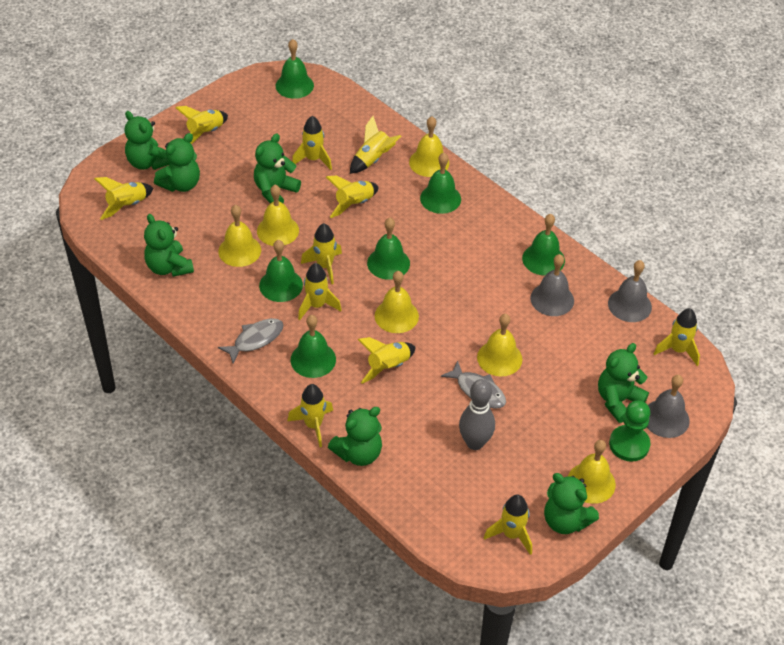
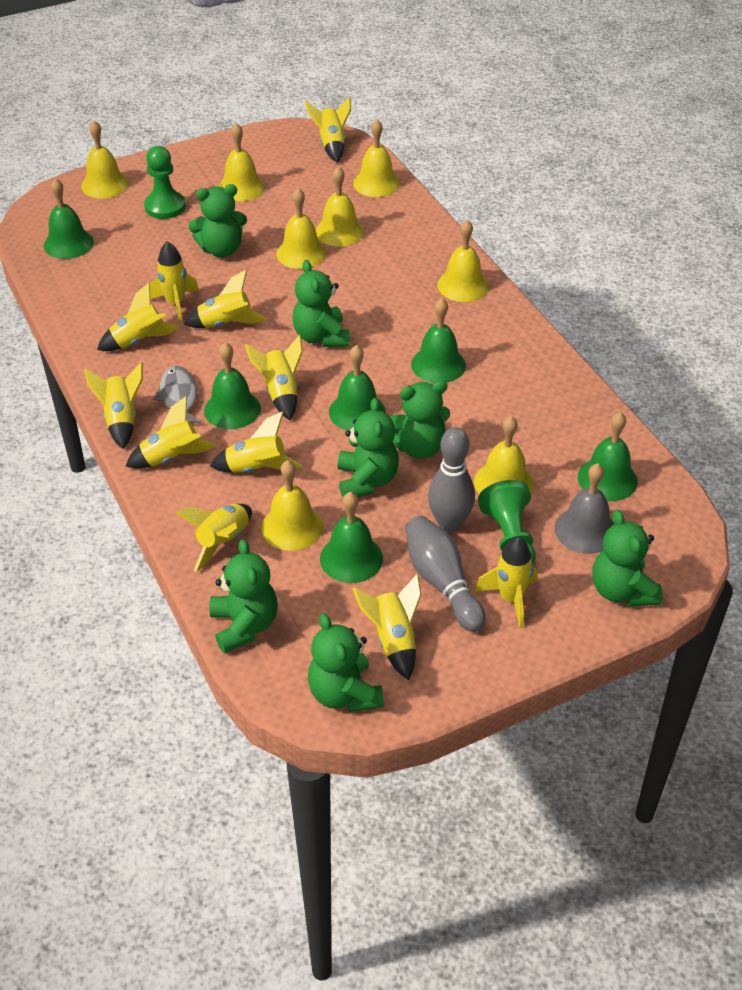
green pawn: [609,400,650,462] = 1 -> [144,146,186,219] [478,480,536,564] = 2
grey bell: [530,254,574,316] [608,260,652,322] [647,375,690,438] = 3 -> [555,463,614,554] = 1
grey bowling pin: [459,379,495,450] = 1 -> [405,516,486,632] [428,427,475,532] = 2
grey fish: [218,318,283,363] [441,360,506,408] = 2 -> [153,366,201,424] = 1
yellow bell: [218,205,261,267] [257,185,299,246] [375,271,419,333] [409,116,449,177] [477,314,522,376] [568,440,616,504] = 6 -> [81,120,129,198] [218,123,265,201] [261,460,323,551] [276,188,326,269] [316,166,364,247] [353,119,400,197] [437,220,489,302] [474,416,534,494] = 8

